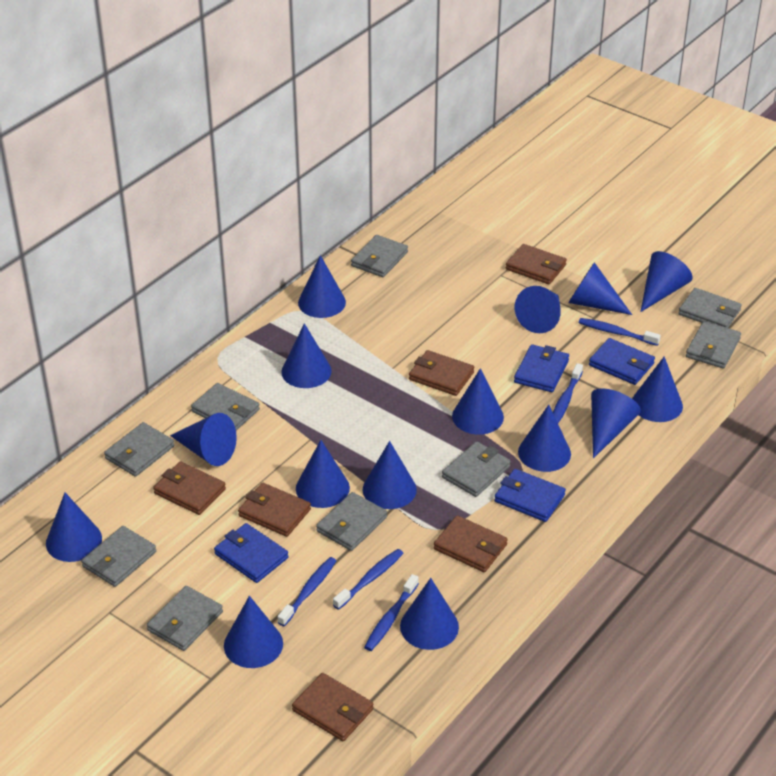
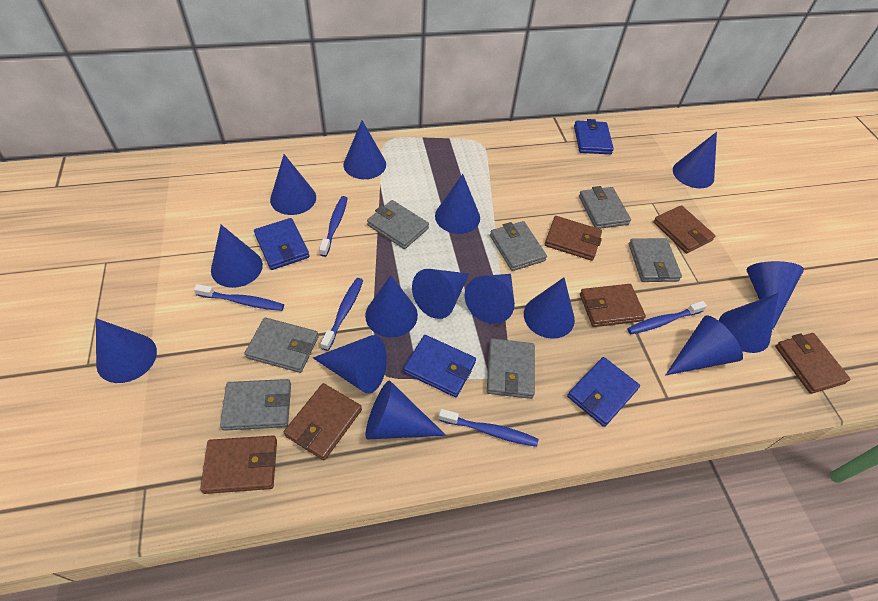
grey wallet: [81,526,156,587] [104,422,174,477] [147,586,223,651] [191,383,260,430] [316,492,387,551] [351,235,408,277] [442,441,511,497] [678,288,742,328] [686,321,741,369] = 9 -> [220,379,291,431] [245,317,319,373] [367,200,429,249] [487,338,535,399] [490,221,547,271] [579,186,631,229] [629,238,682,282] = 7

